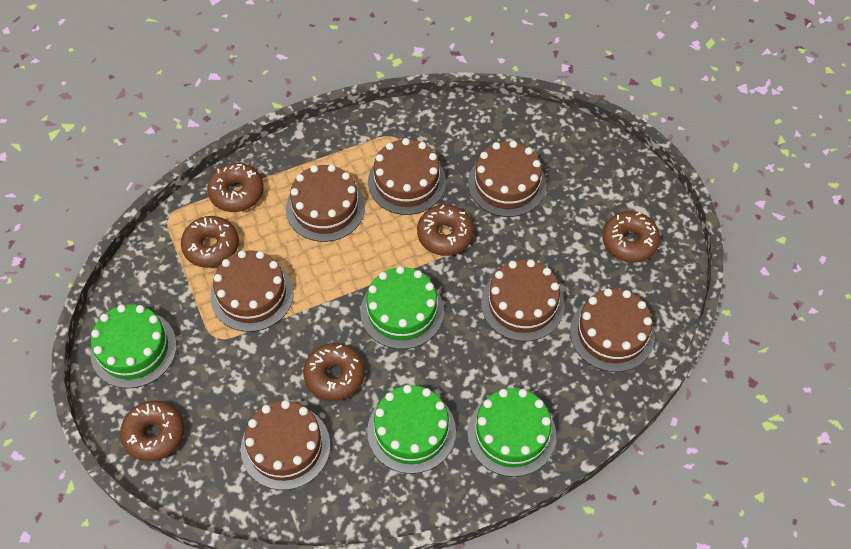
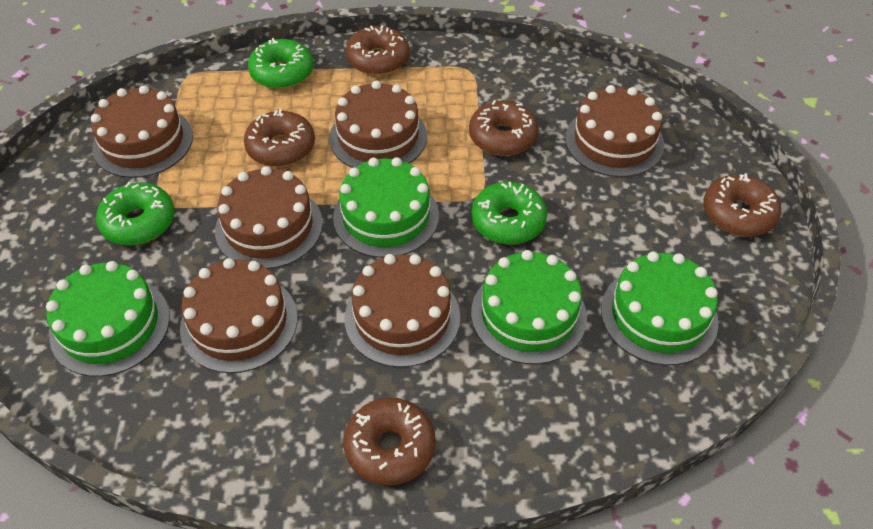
brown cake: [211,250,294,332] [241,400,330,490] [286,164,365,242] [368,138,446,215] [468,141,546,217] [481,259,565,341] [570,289,655,372] = 7 -> [91,85,193,178] [180,258,298,373] [215,166,323,269] [329,81,427,168] [345,254,460,368] [565,85,664,177] = 6
brown donut: [120,401,184,461] [181,216,239,268] [207,163,264,212] [303,343,365,401] [417,204,474,256] [602,211,660,263] = 6 -> [244,109,315,167] [343,397,436,486] [346,25,410,75] [469,100,539,156] [703,173,781,237] = 5
green donut: none = 0 -> [96,182,175,245] [248,38,314,89] [472,182,547,244] = 3

